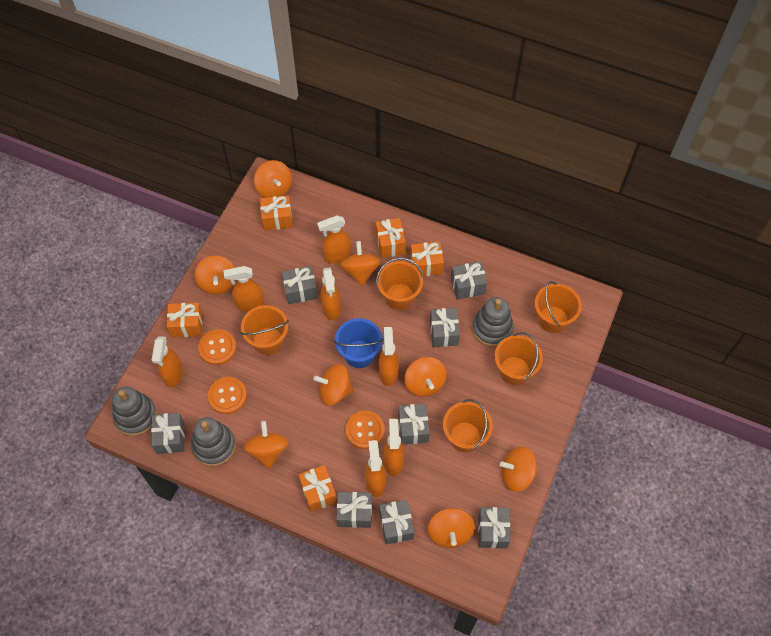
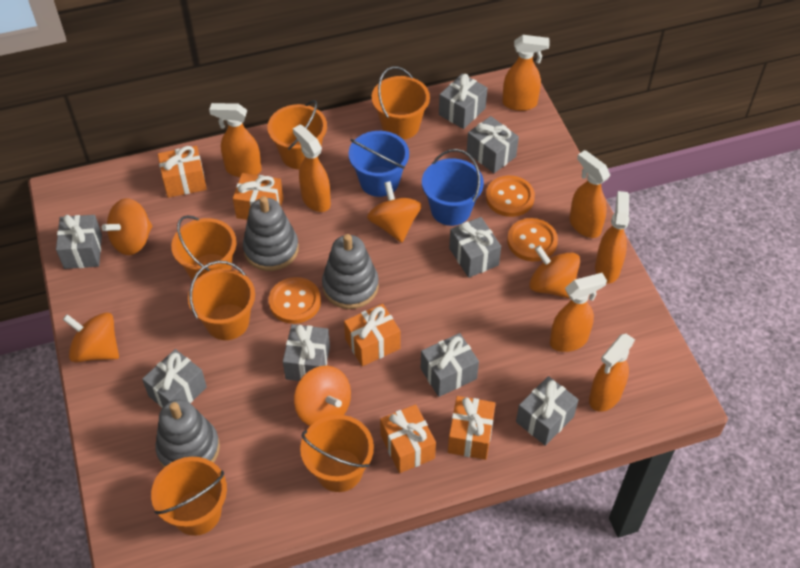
blue bucket: [334,318,384,368] = 1 -> [349,131,409,197] [422,149,484,226] = 2
orange bucket: [241,305,289,355] [376,258,424,310] [443,399,493,453] [494,332,543,385] [535,281,582,333] = 5 -> [151,457,227,536] [171,215,237,280] [188,261,255,340] [267,100,327,169] [300,415,374,492] [372,66,430,140] = 6
orange spinning top: [194,256,236,295] [244,421,289,469] [254,160,292,198] [313,364,354,406] [340,241,381,286] [404,357,447,397] [428,508,475,548] [500,447,537,492] = 8 -> [63,312,119,362] [102,198,153,255] [294,366,351,426] [367,181,422,243] [529,245,580,299] = 5

